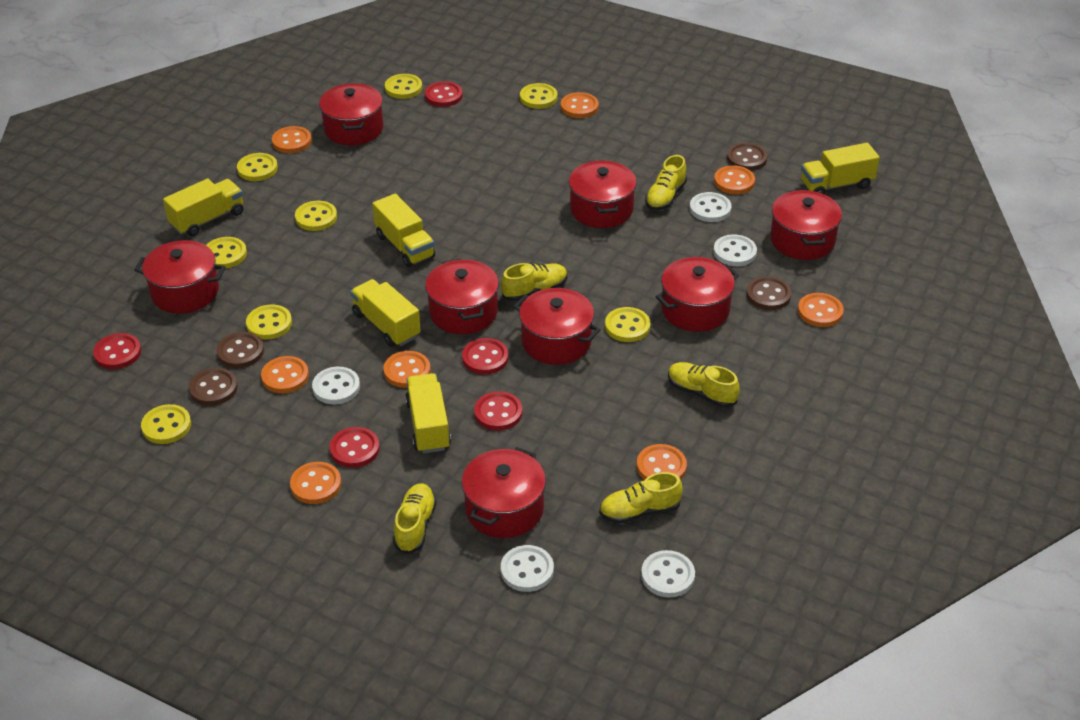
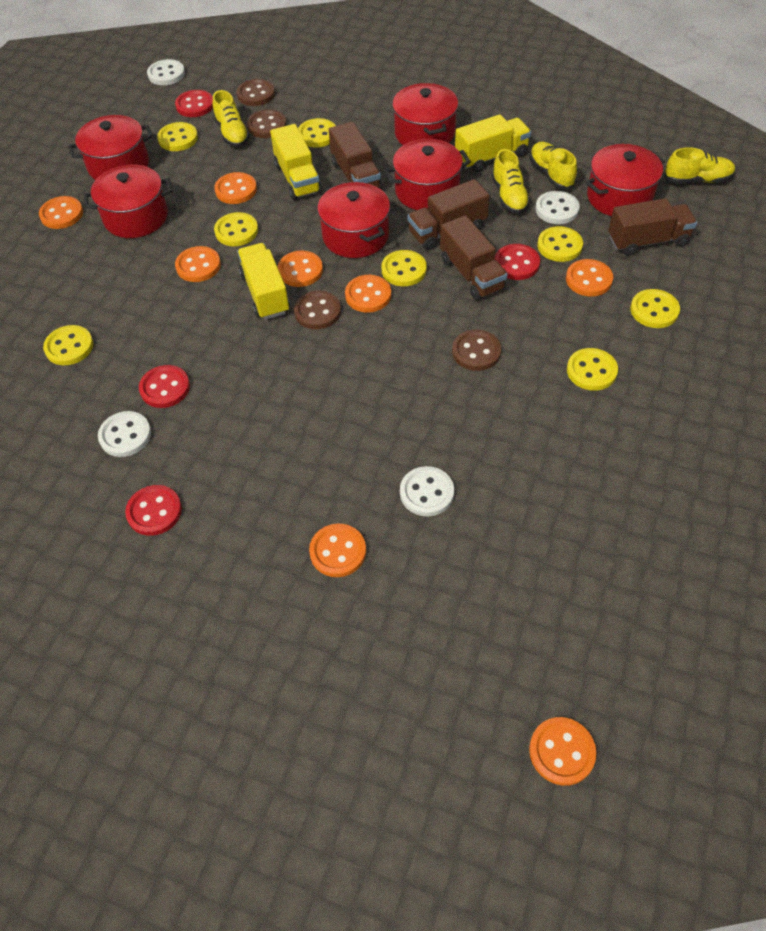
brown truck: none = 0 -> [329,122,382,189] [408,179,490,250] [440,215,507,300] [608,198,697,256] = 4
red button: [93,333,141,369] [330,427,379,468] [425,81,463,107] [462,338,509,375] [474,391,522,431] = 5 -> [125,485,182,536] [139,365,190,408] [175,90,213,117] [495,244,540,280] = 4
red pot: [134,240,225,314] [319,83,383,146] [425,258,499,334] [462,447,546,538] [514,288,601,365] [569,160,637,228] [655,257,739,332] [770,190,842,260] = 8 -> [68,115,153,180] [84,165,172,238] [317,182,390,258] [384,139,471,210] [392,83,458,145] [586,144,665,216] = 6
white button: [312,367,360,404] [501,545,554,592] [641,550,695,598] [690,192,732,222] [714,234,757,266] = 5 -> [98,411,151,457] [147,59,185,85] [400,466,454,516] [535,191,580,224] = 4
yellow shoe: [393,483,437,554] [501,263,567,301] [599,472,683,524] [645,155,687,210] [668,362,740,408] = 5 -> [213,90,250,147] [491,149,530,214] [529,142,577,189] [664,147,735,183] = 4
yellow truck: [163,179,243,236] [350,279,421,347] [372,194,435,267] [405,373,451,453] [801,143,880,194] = 5 -> [237,243,290,319] [270,124,322,200] [455,114,531,172] = 3

